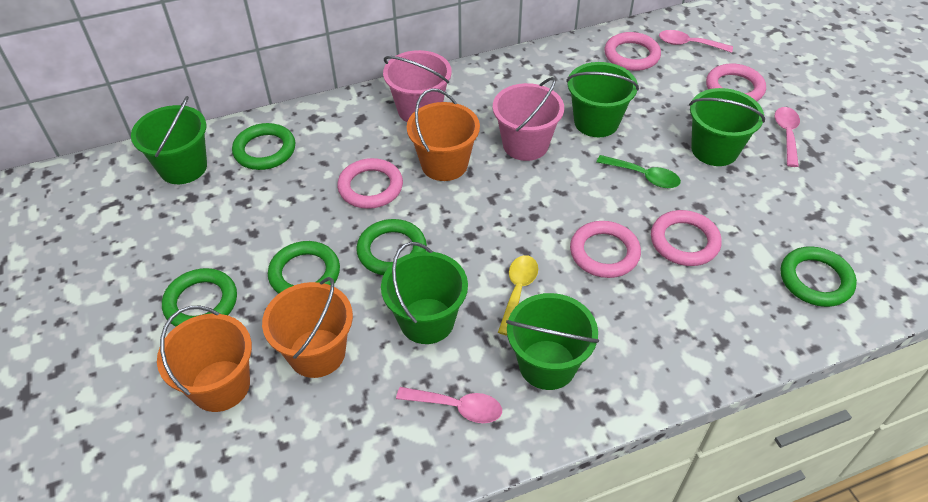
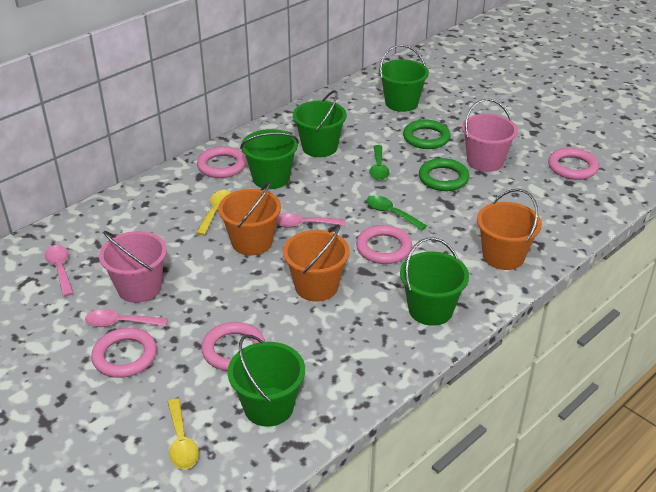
green ring: [162,268,237,327] [232,123,295,170] [268,241,340,294] [356,219,427,275] [781,246,857,307] = 5 -> [403,120,451,149] [419,158,469,191] = 2
green spoon: [596,155,681,188] = 1 -> [367,195,427,230] [369,145,390,180] = 2
yellow spoon: [498,255,538,336] = 1 -> [168,399,199,469] [196,190,231,235] = 2

